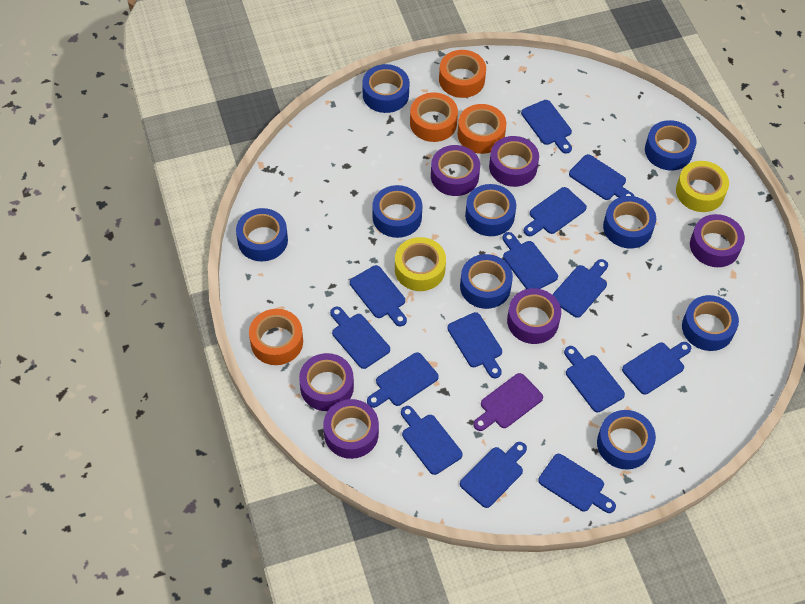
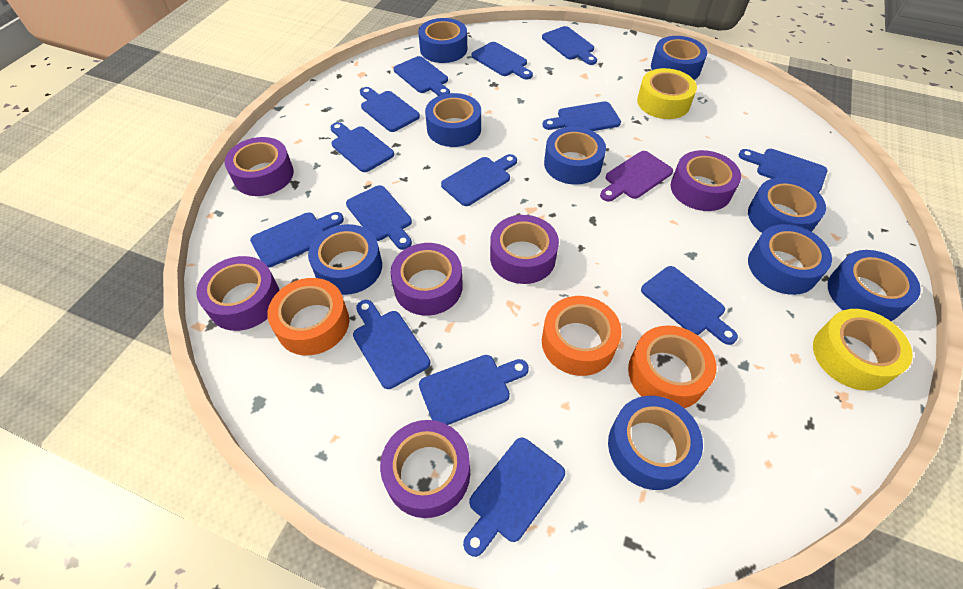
orange tape: [249,309,303,365] [410,92,458,142] [439,50,486,98] [458,104,506,154] = 4 -> [267,278,349,355] [542,296,621,376] [628,325,717,408] = 3

